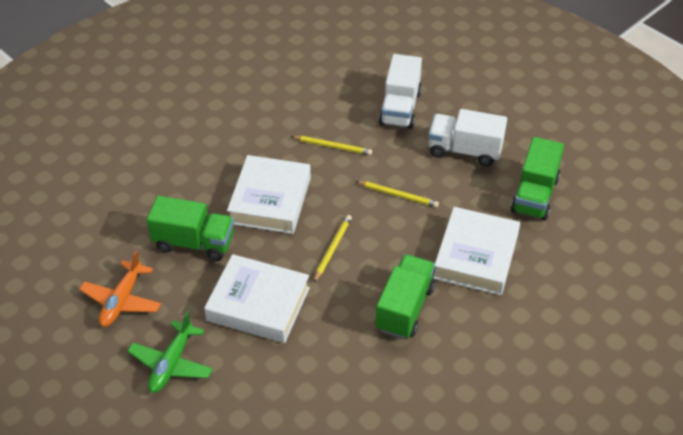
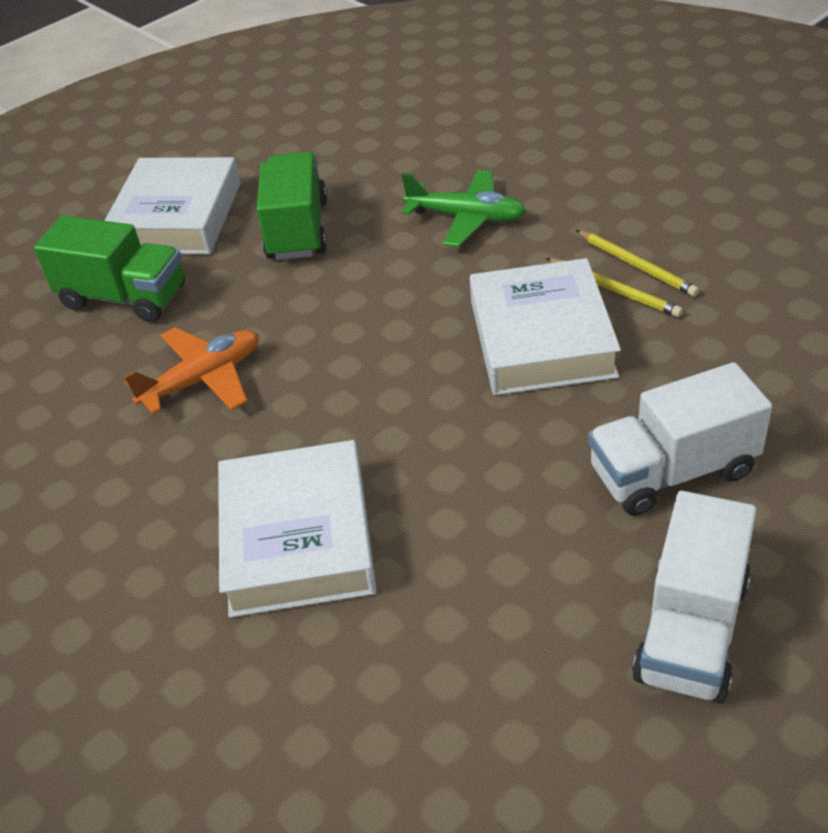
green truck: [147,196,234,261] [375,254,435,339] [511,137,564,220] = 3 -> [34,215,185,322] [257,152,327,260] = 2
yellow pencil: [291,136,372,155] [314,215,352,282] [355,181,439,207] = 3 -> [546,258,683,317] [576,230,699,297] = 2

